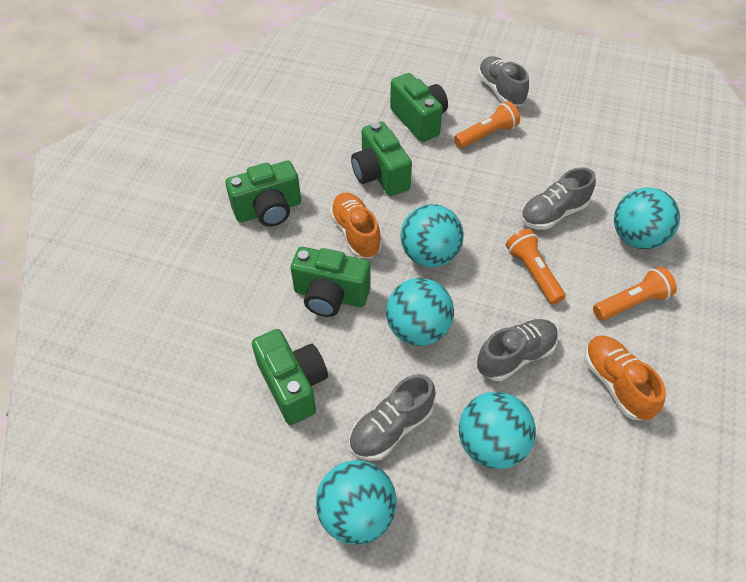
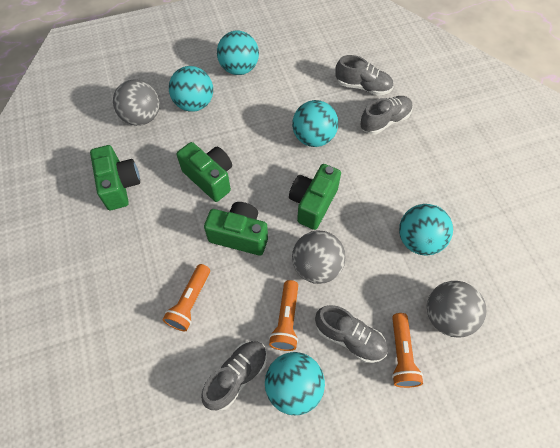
green camera: [225,160,301,226] [252,329,328,425] [291,247,371,317] [351,122,412,196] [390,73,448,142] = 5 -> [90,145,140,210] [177,142,232,202] [204,202,268,256] [289,164,341,230] = 4
grey ball: none = 0 -> [113,80,159,126] [292,230,346,284] [427,281,486,338] = 3
orange shoe: [330,193,382,258] [584,335,666,420] = 2 -> none = 0

